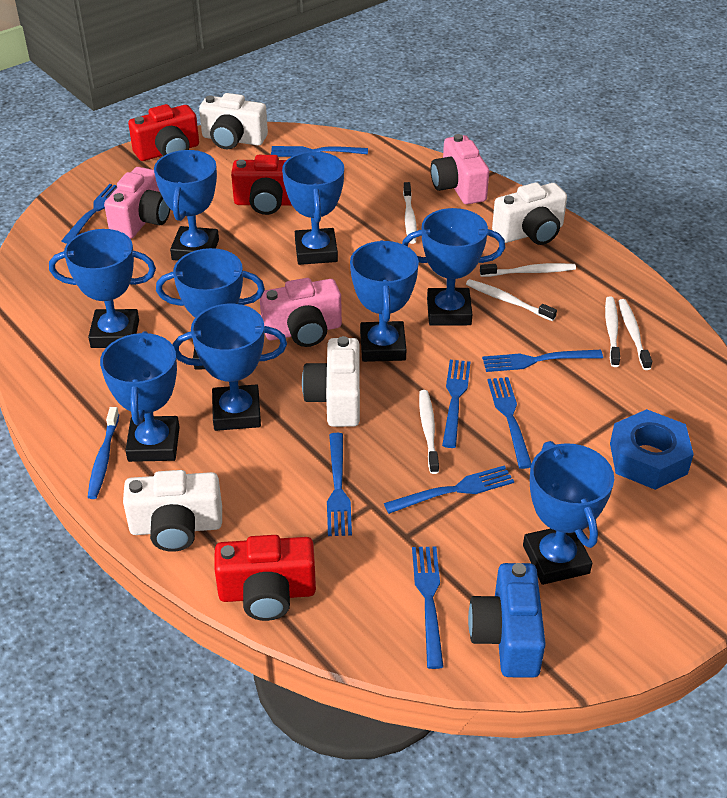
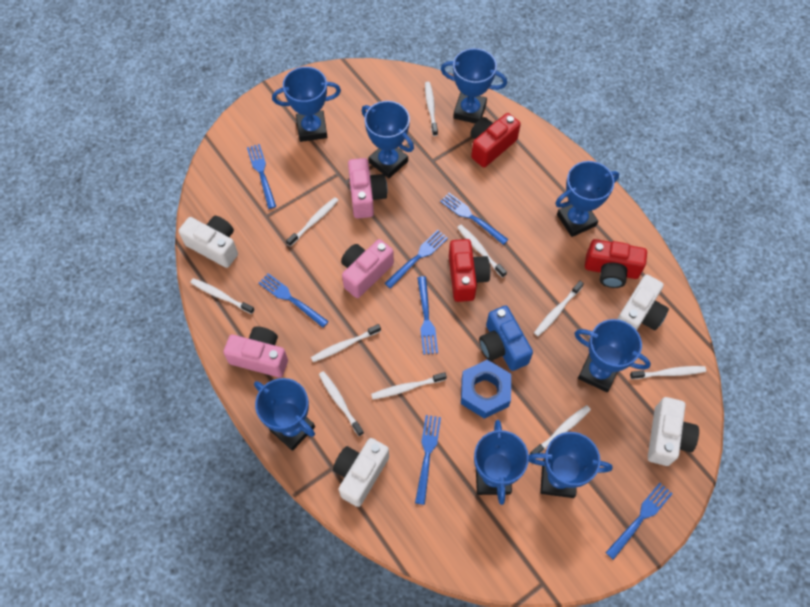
blue fork: [61,184,117,244] [271,146,368,157] [327,433,352,536] [384,466,514,514] [412,546,444,669] [442,360,471,448] [482,350,603,372] [487,377,532,469] = 8 -> [247,144,276,209] [259,273,329,328] [385,230,448,289] [415,415,441,505] [417,276,438,355] [440,193,509,245] [605,483,673,560] = 7
blue toothbrush: [88,407,119,499] = 1 -> none = 0
blue trophy: [49,229,156,348] [100,331,180,462] [154,150,219,261] [156,248,265,369] [173,304,287,431] [282,151,344,265] [350,240,419,362] [402,208,505,326] [523,441,614,585] = 9 -> [254,378,315,451] [272,67,341,142] [362,101,414,178] [441,48,507,123] [474,420,529,505] [529,432,613,498] [555,161,619,237] [574,319,651,392] = 8
white toothbrush: [403,182,417,244] [419,390,439,474] [466,279,557,321] [480,263,576,277] [605,296,620,367] [618,299,652,370] = 6 -> [190,278,255,314] [286,197,339,247] [311,324,381,362] [319,371,364,436] [371,372,447,399] [425,82,438,136] [457,225,507,278] [530,405,591,454] [534,281,584,336] [630,366,706,379] = 10

